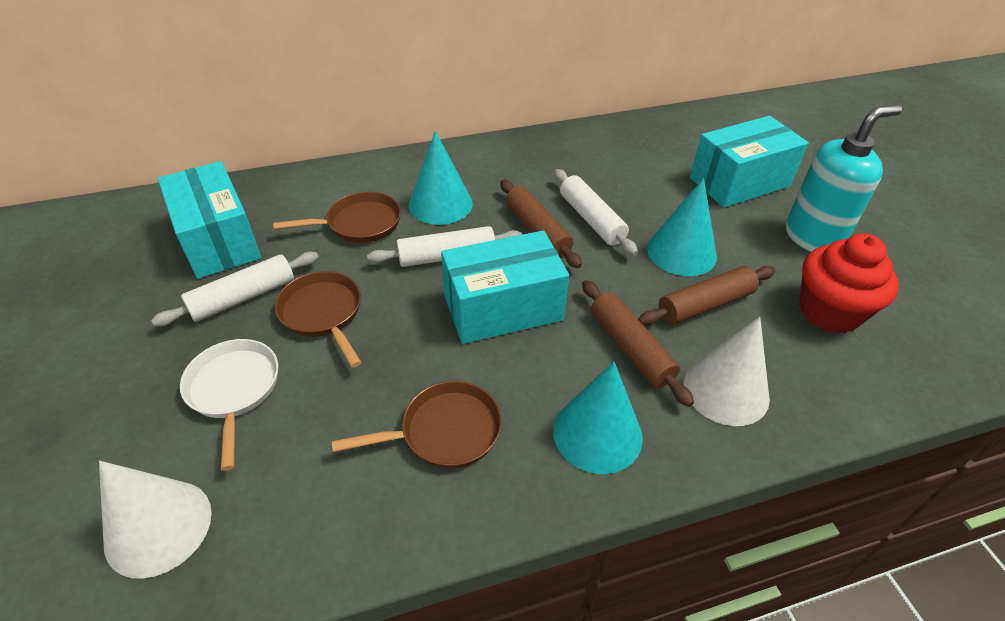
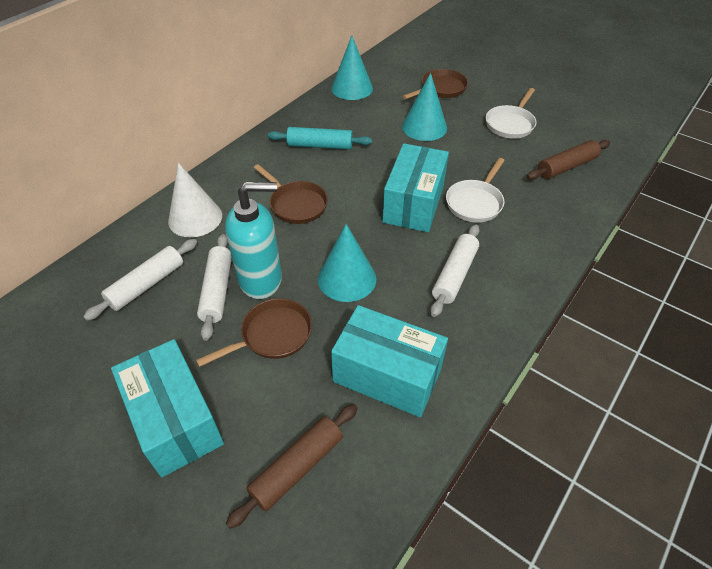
brown rolling pin: [500,180,582,268] [582,280,694,407] [638,266,775,326] = 3 -> [226,404,358,529] [527,140,610,180] = 2
red cupcake: [799,233,899,334] = 1 -> none = 0
turquoise rolling pin: none = 0 -> [268,127,372,149] = 1
white cone: [99,461,212,579] [684,317,770,426] = 2 -> [168,162,222,237] = 1
white pan: [180,339,278,471] = 1 -> [446,158,505,223] [486,88,537,139] = 2

